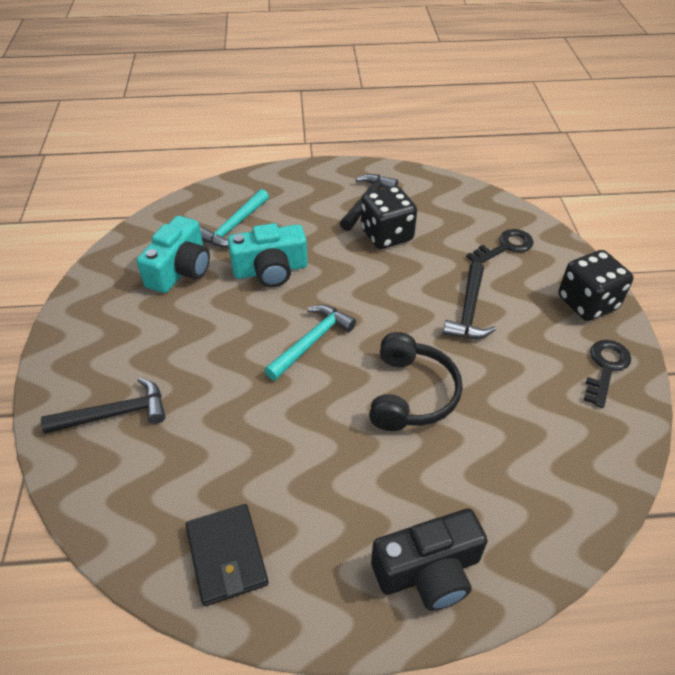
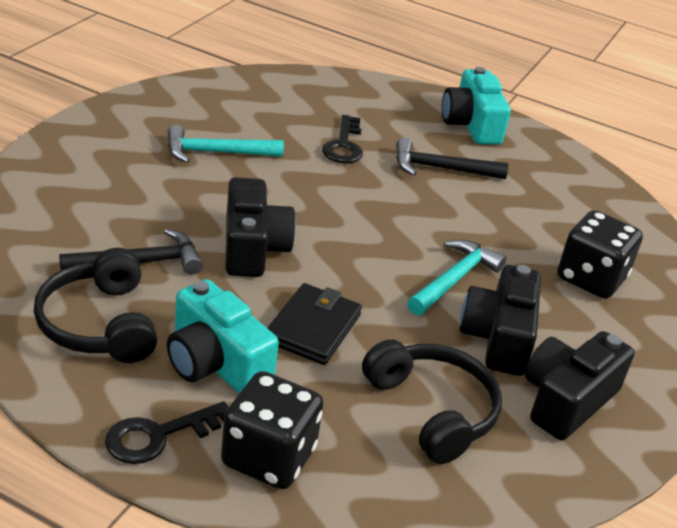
black camera: [371,509,487,611] = 1 -> [225,177,296,277] [460,265,541,376] [525,331,635,440] = 3
black hammer: [41,378,165,434] [340,174,398,231] [443,262,496,339] = 3 -> [59,229,203,275] [396,138,508,179] = 2
black headphones: [369,332,462,431] = 1 -> [34,248,157,363] [362,339,502,464] = 2

